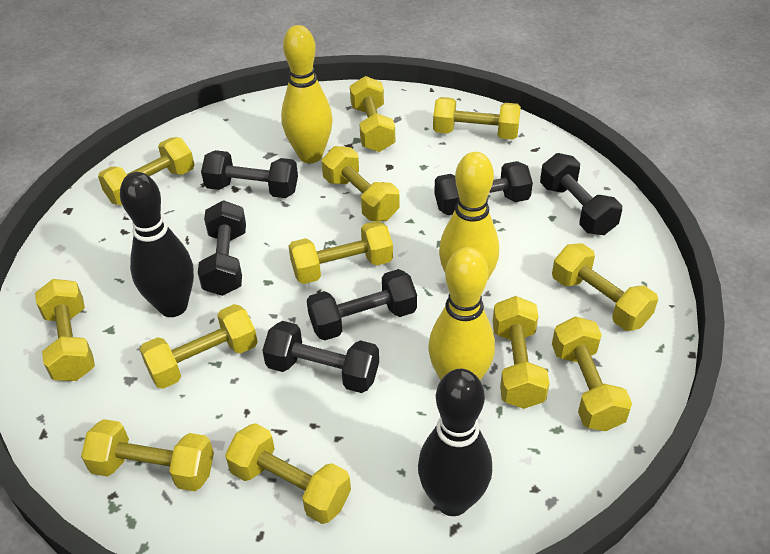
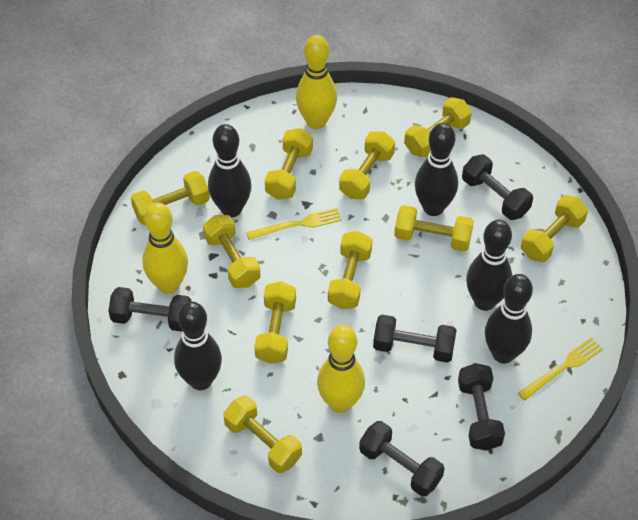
black bowling pin: [120,172,194,317] [418,369,492,516] = 2 -> [174,302,222,390] [208,124,252,217] [415,123,458,216] [466,220,512,311] [485,274,533,363] = 5
black dumbbell: [198,200,246,296] [201,150,298,198] [262,321,379,393] [307,269,417,341] [434,161,533,215] [540,153,622,235] = 6 -> [108,287,192,332] [359,421,445,497] [373,315,457,363] [458,363,505,451] [462,155,533,220] = 5
yellow dumbbell: [35,279,95,381] [81,419,214,491] [98,137,194,205] [140,304,258,389] [225,423,351,524] [289,221,393,284] [322,146,400,221] [350,76,395,152] [433,97,521,140] [493,296,550,409] [552,243,658,331] [552,316,632,431] = 12 -> [131,171,210,225] [203,215,261,288] [223,396,302,473] [254,281,296,364] [265,128,313,200] [328,231,372,309] [339,131,395,199] [394,205,474,252] [404,97,472,157] [521,195,588,262] = 10
yellow fork: none = 0 -> [246,208,342,240] [518,338,603,401] = 2

